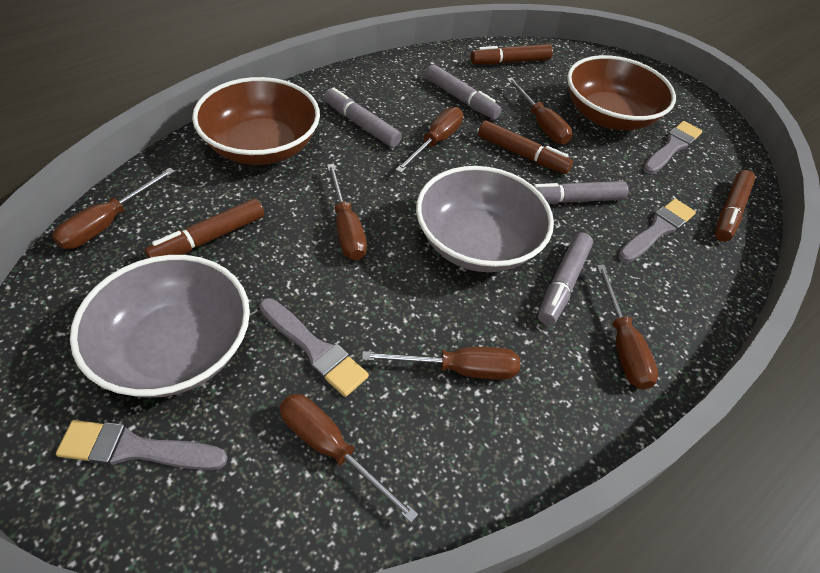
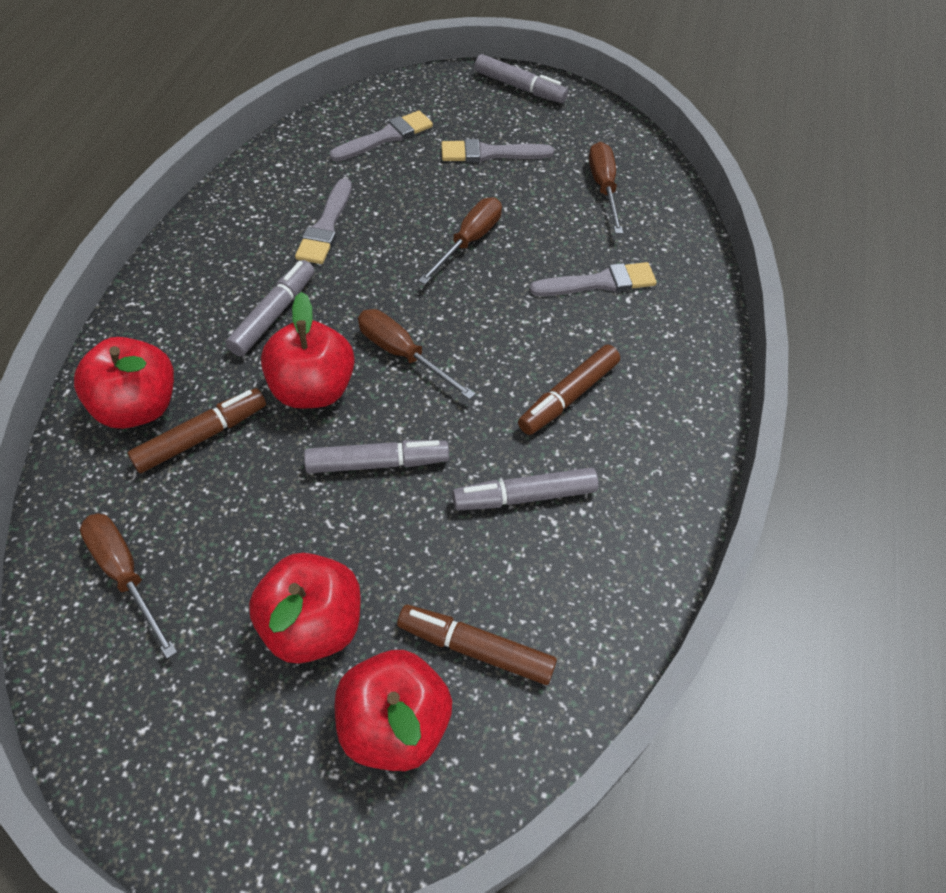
brown bowl: [192,77,320,165] [567,55,676,130] = 2 -> none = 0
brown marker: [145,198,264,258] [471,44,553,65] [478,120,573,174] [715,170,756,242] = 4 -> [127,388,266,473] [397,605,557,685] [518,345,620,435] = 3
brown screwdriver: [52,168,175,249] [280,394,418,523] [327,164,367,260] [362,347,520,380] [395,107,463,173] [507,77,572,144] [597,265,658,390] = 7 -> [80,513,177,659] [358,309,476,400] [418,197,502,284] [589,142,623,234] = 4
grey bowl: [70,255,250,398] [416,166,554,272] = 2 -> none = 0
red apple: none = 0 -> [74,337,174,429] [249,553,361,664] [261,292,355,409] [334,650,452,771] = 4

